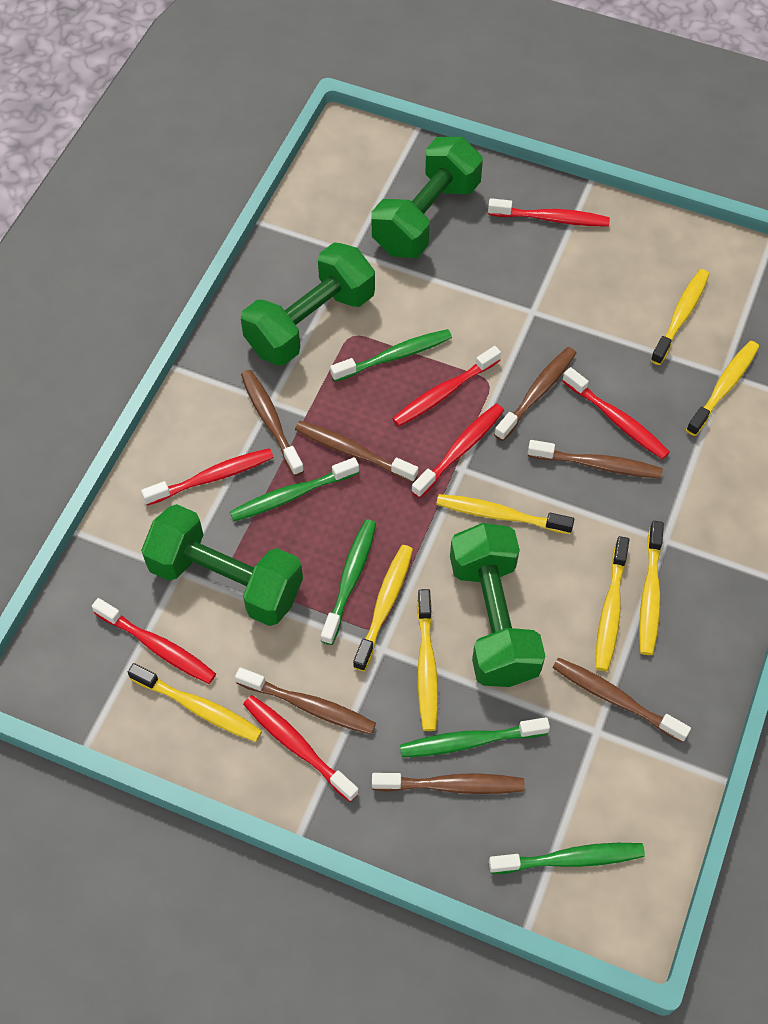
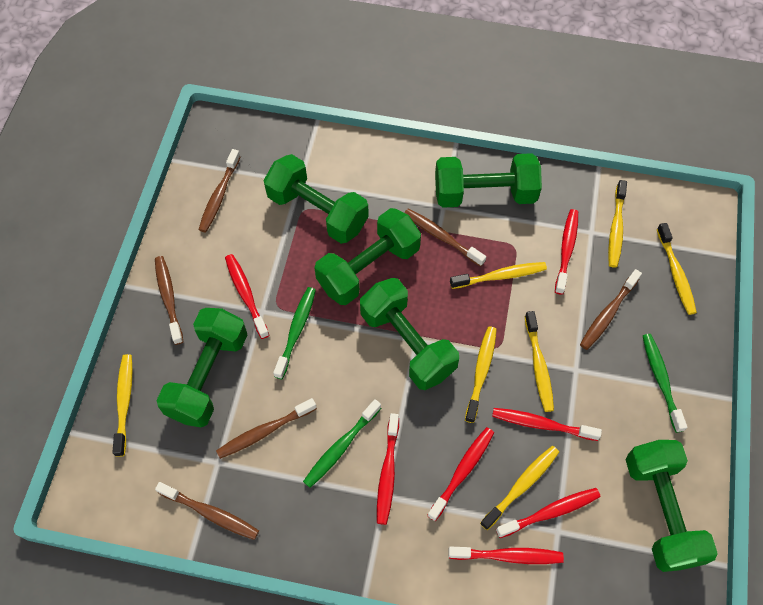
brown toothbrush: [235,667,376,735] [241,370,304,476] [295,421,418,483] [372,773,525,794] [494,347,576,441] [528,440,663,479] [552,658,691,742] = 7 -> [155,256,183,345] [155,482,259,540] [198,149,241,232] [216,398,317,459] [404,208,486,267] [580,269,642,350] = 6
green dumbbell: [141,504,303,626] [241,242,375,366] [371,137,483,258] [450,523,545,687] = 4 -> [157,308,247,428] [264,154,369,244] [315,208,421,305] [360,278,459,390] [435,153,542,208] [626,440,718,572] = 6
green toothbrush: [230,457,359,521] [321,519,376,645] [330,329,452,382] [400,717,550,757] [489,843,645,874] = 5 -> [273,287,316,379] [303,399,381,488] [643,334,687,433] = 3
yellow toothbrush: [128,663,262,742] [353,545,413,671] [417,589,438,731] [436,494,574,534] [595,536,629,671] [639,521,664,655] [650,269,709,365] [686,341,759,436] = 8 -> [112,354,133,457] [450,262,547,289] [465,326,497,423] [480,446,559,530] [525,311,554,412] [608,180,627,268] [657,223,697,315] = 7

